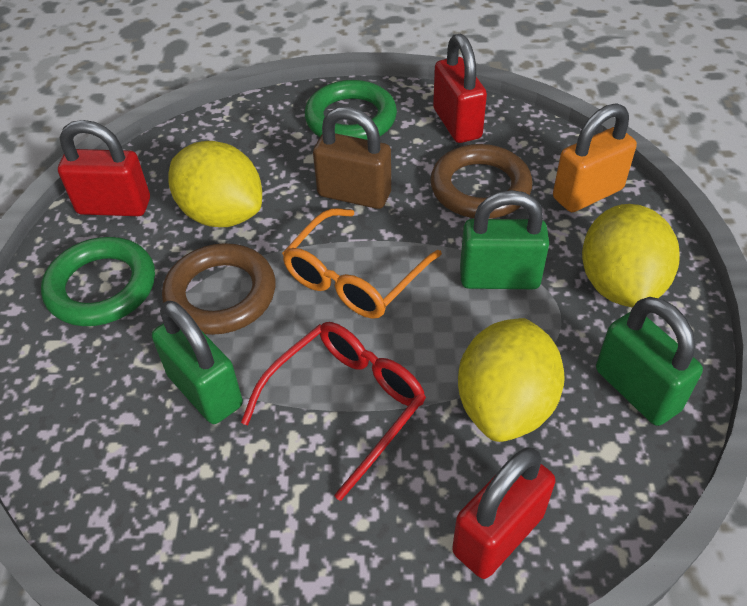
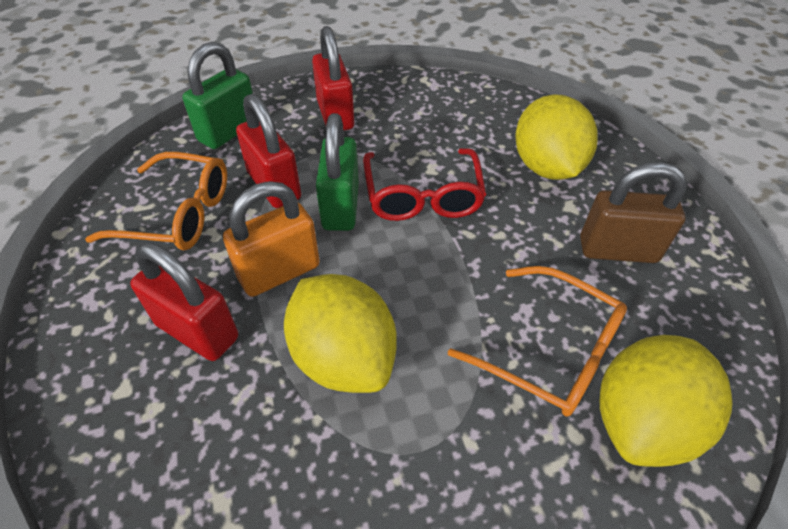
brown ring: [162,243,275,335] [430,144,532,219] = 2 -> none = 0
green padlock: [152,301,243,424] [460,190,549,289] [596,297,703,426] = 3 -> [182,42,253,149] [316,113,359,231] = 2
green ring: [41,237,155,326] [305,80,397,140] = 2 -> none = 0
orange glasses: [282,208,442,319] = 1 -> [85,152,227,250] [448,266,627,417] = 2

